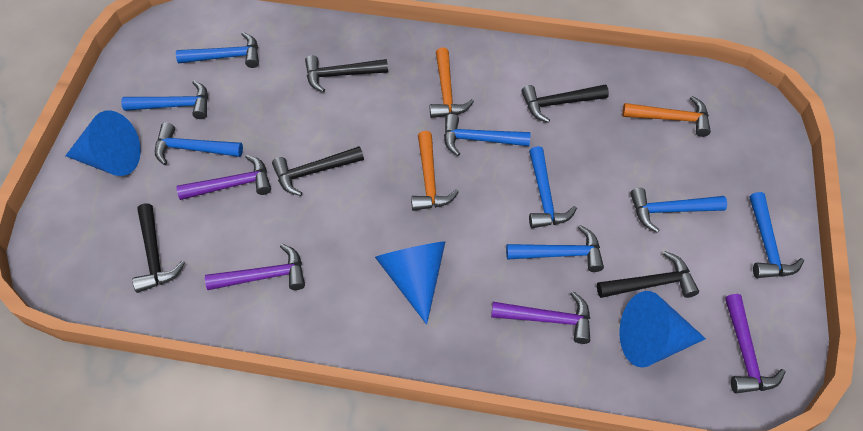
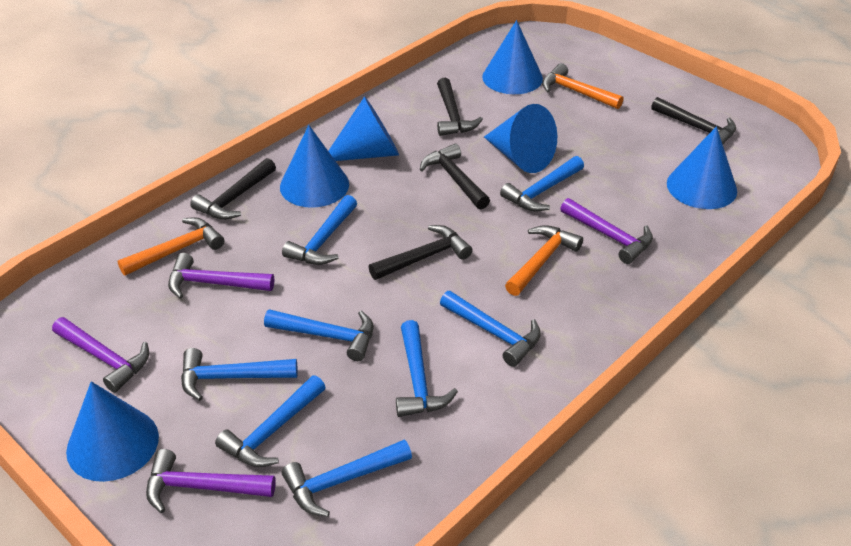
blue cone: [65,110,141,176] [375,241,445,325] [619,291,706,367] = 3 -> [66,381,159,482] [280,125,349,208] [329,96,399,161] [482,20,543,94] [484,104,557,173] [667,126,737,209] = 6

